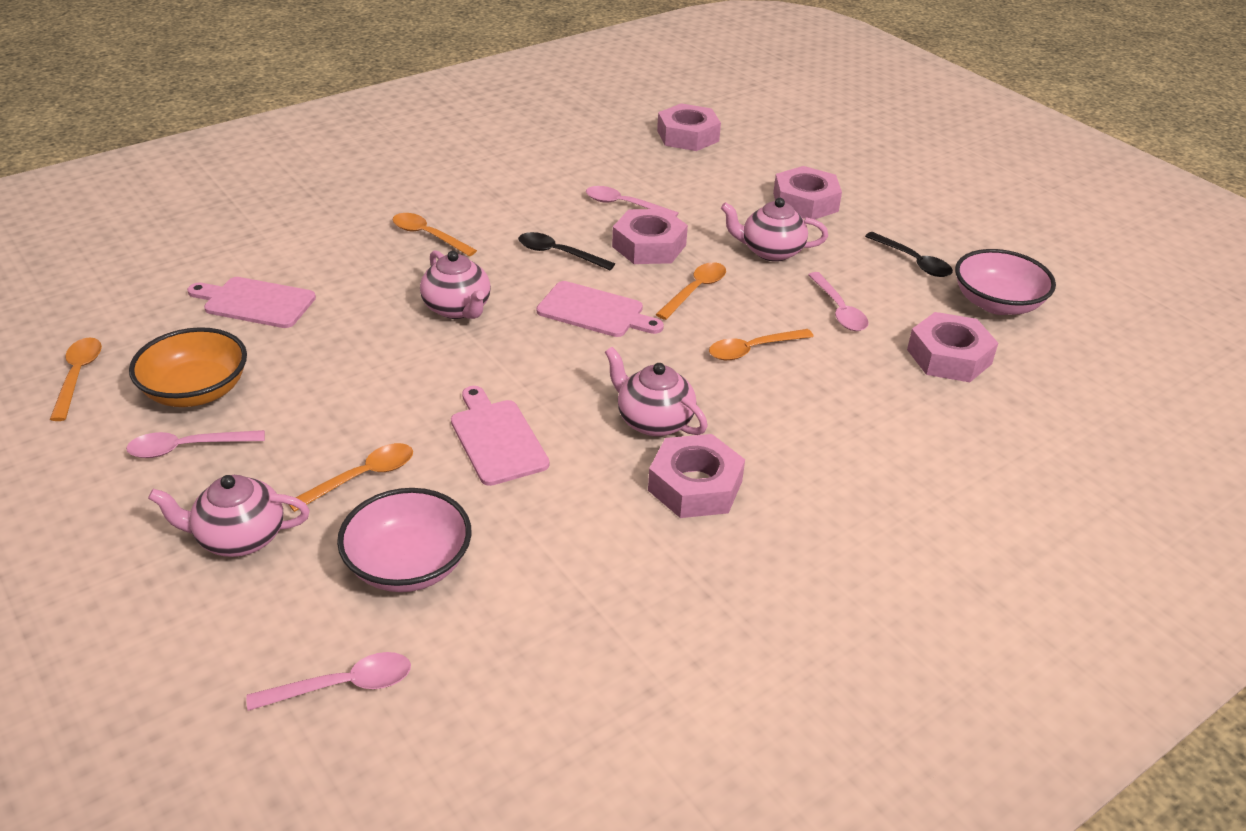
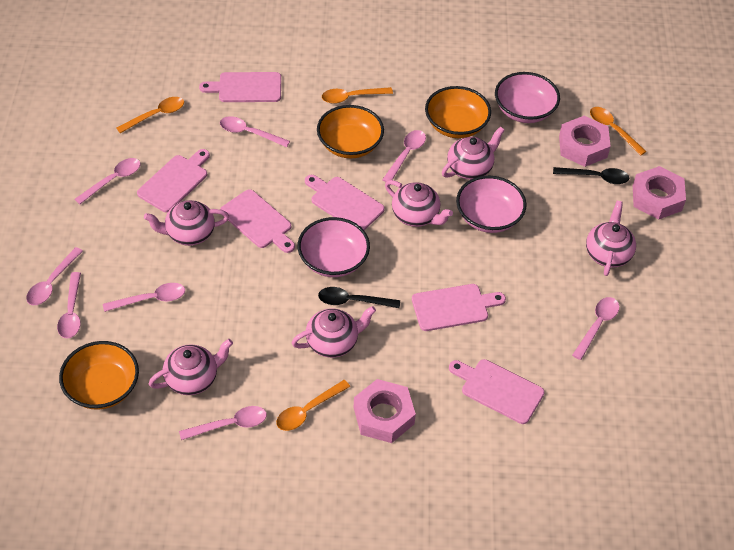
orange bowl: [129,327,247,407] = 1 -> [59,341,139,410] [317,105,384,158] [425,86,491,138] = 3
orange spoon: [50,338,102,421] [288,443,413,512] [393,213,477,256] [656,262,726,320] [709,329,814,360] = 5 -> [116,97,184,133] [276,380,350,431] [322,87,393,104] [590,107,647,156] = 4
pink bowl: [337,488,471,592] [955,249,1056,315] = 2 -> [298,217,370,277] [456,176,527,233] [495,72,560,123] = 3
pink cutting board: [187,277,316,328] [451,386,550,486] [537,281,664,337] = 3 -> [137,149,210,212] [199,72,281,102] [220,189,295,253] [305,175,385,230] [412,284,506,331] [449,359,545,424] = 6
pink nut: [612,209,688,264] [648,434,745,518] [657,103,721,151] [773,166,842,219] [907,312,998,382] = 5 -> [354,379,416,443] [559,116,611,167] [633,166,686,220] = 3
pink spoon: [126,430,265,458] [246,652,411,711] [586,186,679,217] [808,272,869,331] = 4 -> [26,247,83,306] [57,272,81,339] [75,158,141,204] [103,283,185,312] [179,406,267,440] [220,116,290,147] [382,130,426,182] [572,297,619,360] = 8
pink teapot: [148,475,310,557] [420,250,491,319] [605,347,708,437] [721,198,828,262] = 4 -> [144,200,229,246] [149,339,233,395] [292,306,376,358] [385,180,453,227] [442,127,505,180] [586,201,636,276] = 6

